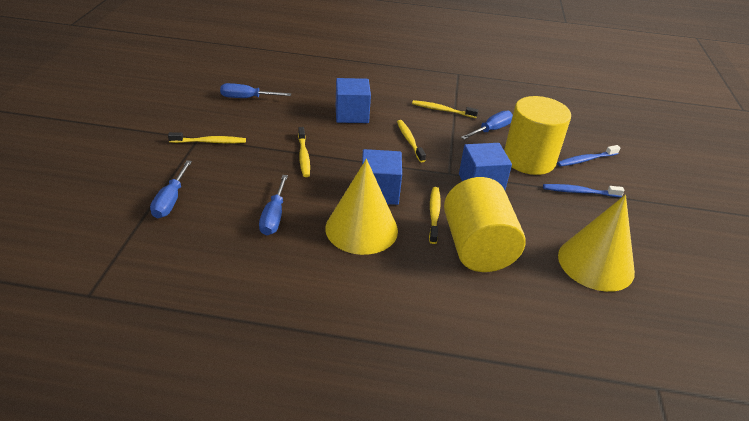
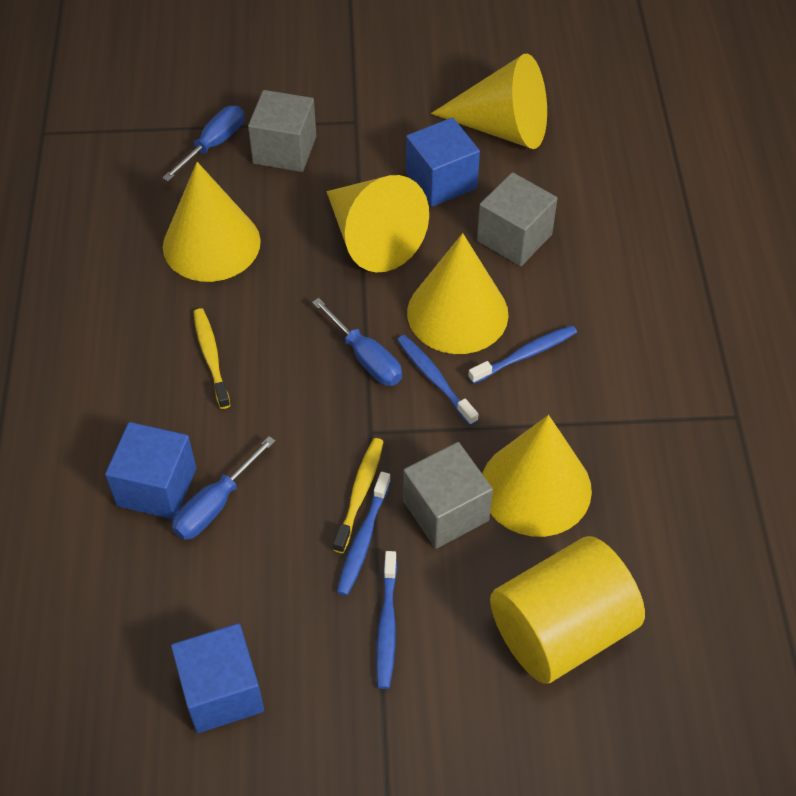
blue screwdriver: [150,160,192,218] [220,83,291,98] [259,175,288,236] [461,111,513,140] = 4 -> [163,106,244,181] [172,436,275,540] [312,298,402,386] = 3
blue toothbrush: [543,184,624,197] [557,145,620,167] = 2 -> [337,472,391,596] [376,551,397,689] [397,335,478,426] [468,325,577,384] = 4
grey cube: none = 0 -> [248,90,316,172] [403,442,493,549] [477,172,558,266] = 3
yellow cone: [325,159,398,255] [558,195,635,292] = 2 -> [163,162,261,282] [326,175,429,273] [407,233,509,354] [431,54,547,149] [482,415,592,537] = 5
yellow cylinder: [444,177,526,272] [504,96,571,175] = 2 -> [490,536,645,684] = 1
yellow toothbrush: [168,132,246,143] [298,127,310,177] [397,120,426,162] [412,100,478,118] [429,187,441,244] = 5 -> [194,308,231,409] [333,438,384,553] = 2

